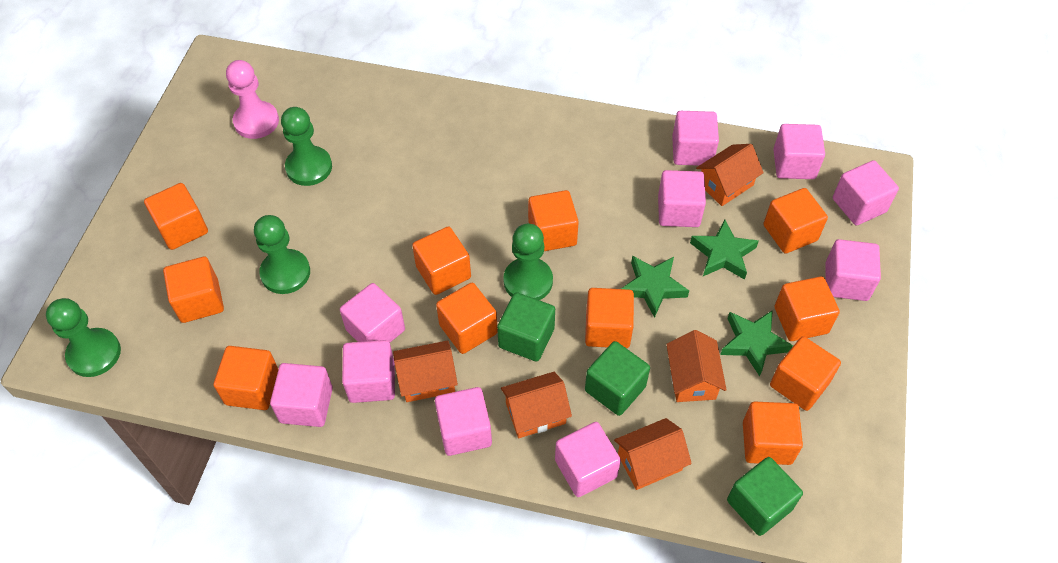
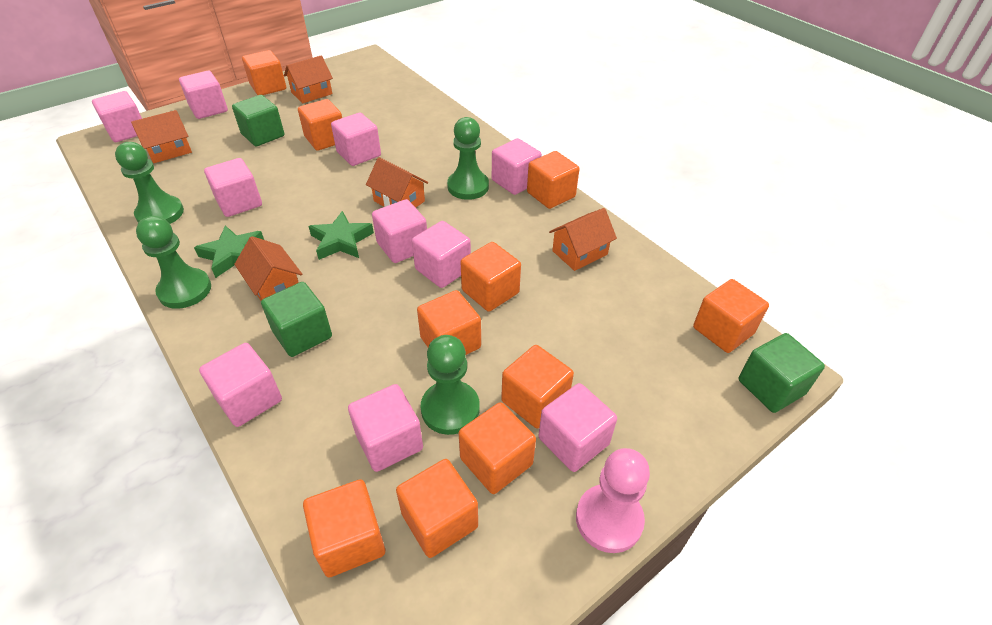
green star: [621,256,689,318] [690,219,759,280] [720,310,793,376] = 3 -> [194,226,264,278] [308,211,374,260] = 2
orange cube: [144,183,208,250] [163,257,224,323] [214,346,278,410] [412,226,471,295] [436,283,498,354] [528,190,579,251] [585,288,634,348] [743,402,803,465] [763,188,828,254] [770,336,841,411] [774,276,840,341] = 11 -> [242,50,286,95] [298,99,342,151] [303,479,385,577] [396,459,478,558] [417,290,481,355] [459,402,536,494] [461,242,521,312] [501,345,574,429] [527,151,579,209] [693,279,769,353] = 10

